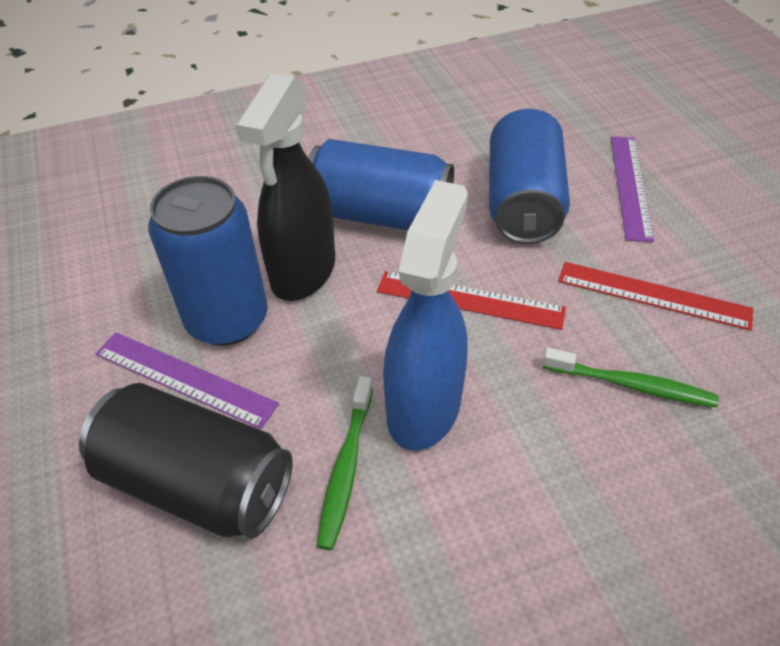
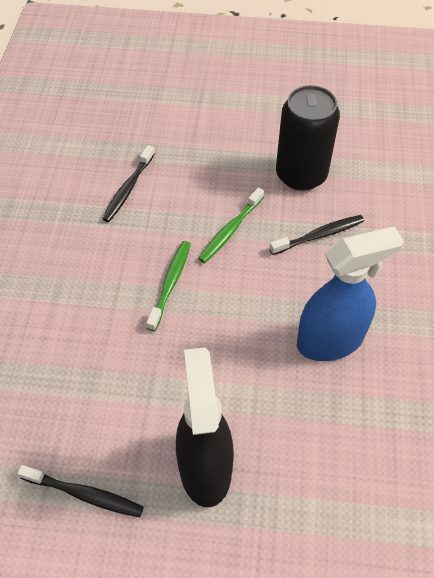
black toothbrush: none = 0 -> [17,465,144,517] [102,145,155,222] [269,215,364,255] = 3
blue can: [148,176,268,345] [308,139,454,230] [489,109,570,244] = 3 -> none = 0
purple ruler: [95,332,279,429] [611,137,654,242] = 2 -> none = 0
red ruler: [377,271,566,330] [558,262,754,331] = 2 -> none = 0

